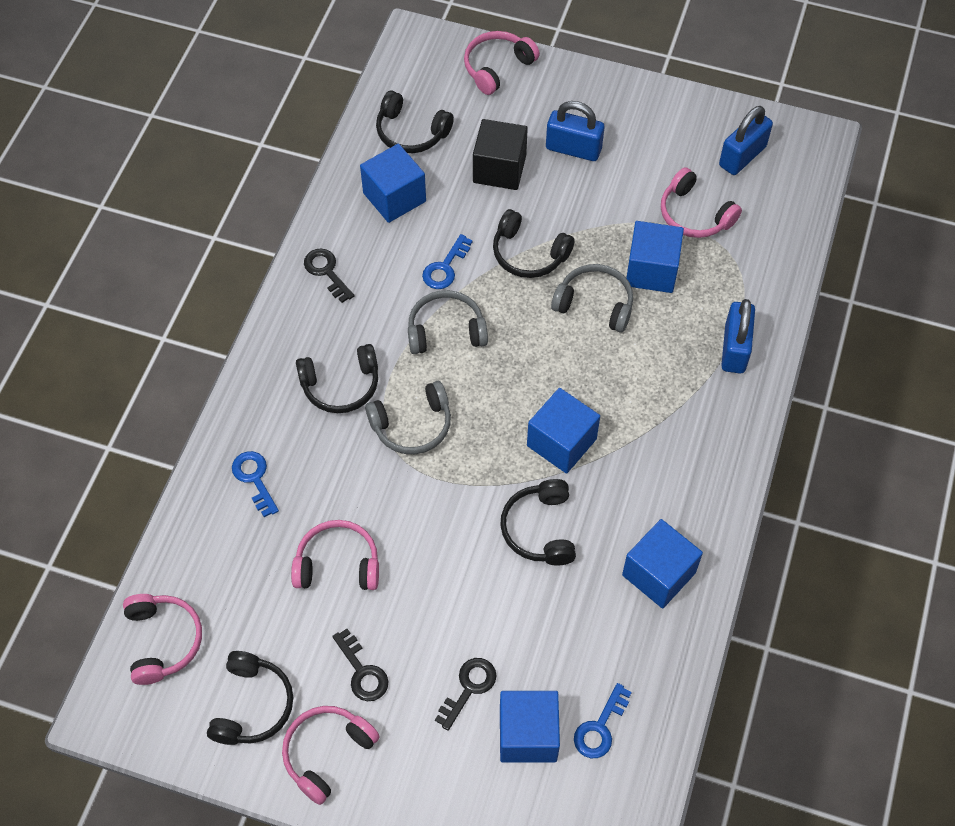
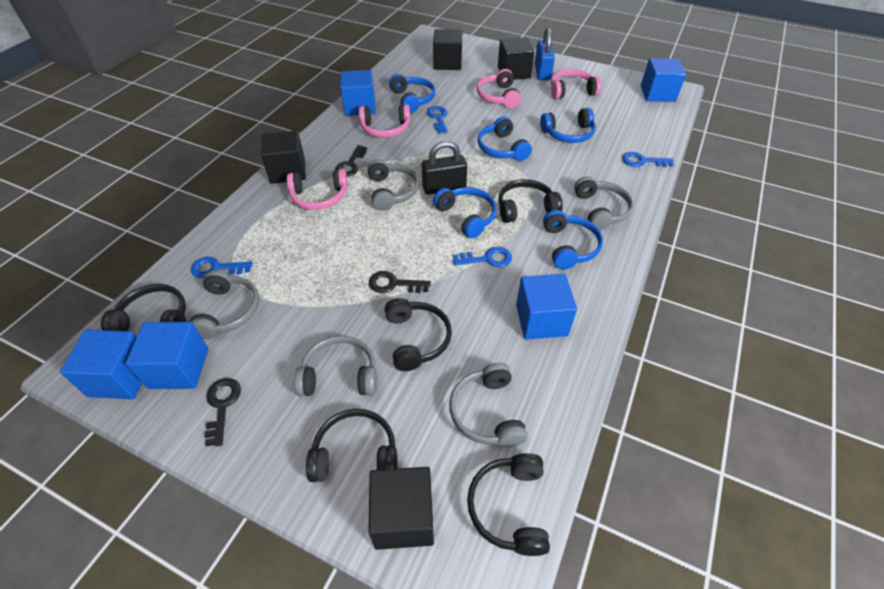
black cube: [473,119,528,190] = 1 -> [261,130,306,184] [368,467,434,550] [433,29,462,70] [498,37,535,80] = 4
black padlock: none = 0 -> [422,141,467,195] = 1
blue headphones: none = 0 -> [389,74,435,113] [433,187,497,238] [478,116,532,161] [540,108,596,143] [543,210,603,269] = 5
blue key: [232,451,279,517] [422,234,473,289] [574,683,632,758] = 3 -> [191,257,253,278] [427,106,448,133] [453,247,512,267] [622,152,674,167] = 4
blue padlock: [546,101,604,161] [719,106,773,175] [721,299,755,374] = 3 -> [534,28,555,80] = 1
grey headphones: [365,381,451,454] [408,290,488,354] [551,264,633,333] = 3 -> [190,270,259,339] [294,336,377,397] [367,159,419,211] [449,363,528,447] [574,176,633,230] = 5
pink headphones: [123,594,202,685] [282,706,380,805] [291,520,379,590] [464,31,540,95] [661,167,742,238] = 5 -> [287,169,348,210] [359,104,410,137] [477,69,521,108] [550,69,602,99] = 4

